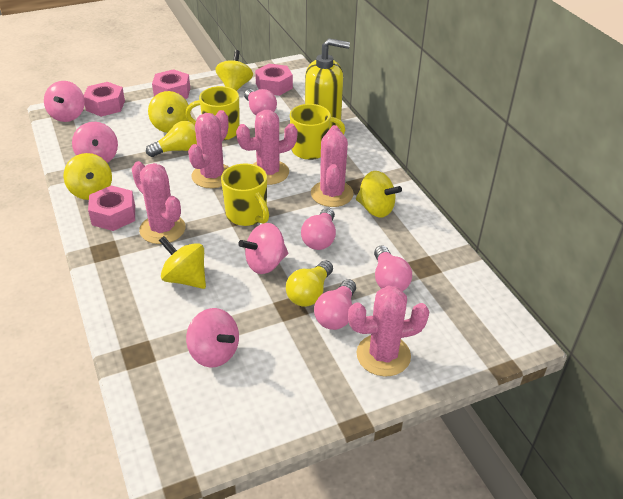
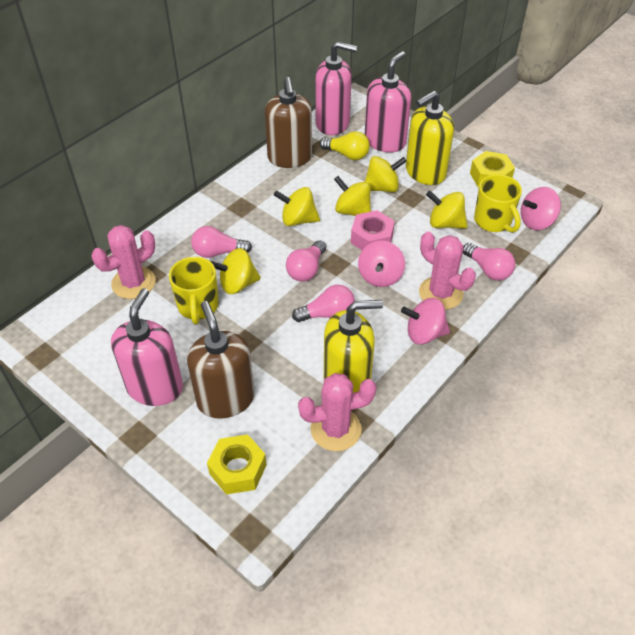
brown soap dispenser: none = 0 -> [187,301,255,419] [265,77,312,168] = 2
pink cactus: [132,161,186,244] [188,110,229,188] [236,110,297,185] [311,125,354,207] [348,286,429,376] = 5 -> [91,225,156,299] [298,373,377,451] [419,232,476,310] = 3
pink nut: [84,82,125,117] [88,186,135,231] [152,69,190,99] [255,64,293,96] = 4 -> [351,210,395,250] = 1
pink soap dispenser: none = 0 -> [111,288,183,406] [315,41,357,135] [364,51,411,152] = 3
pink spinning top: [44,81,85,122] [72,122,118,163] [186,308,239,368] [238,223,288,274] = 4 -> [358,241,405,287] [401,298,450,344] [521,187,561,230] = 3
yellow light bulb: [146,121,197,157] [286,260,333,307] = 2 -> [320,131,370,160] = 1
yellow mug: [185,86,240,140] [221,163,269,226] [290,104,345,160] = 3 -> [169,257,219,324] [474,174,522,233] = 2
yellow nut: none = 0 -> [207,434,266,495] [470,151,515,187] = 2
yellow soap dispenser: [305,38,350,129] = 1 -> [324,300,383,393] [406,90,454,185] = 2

